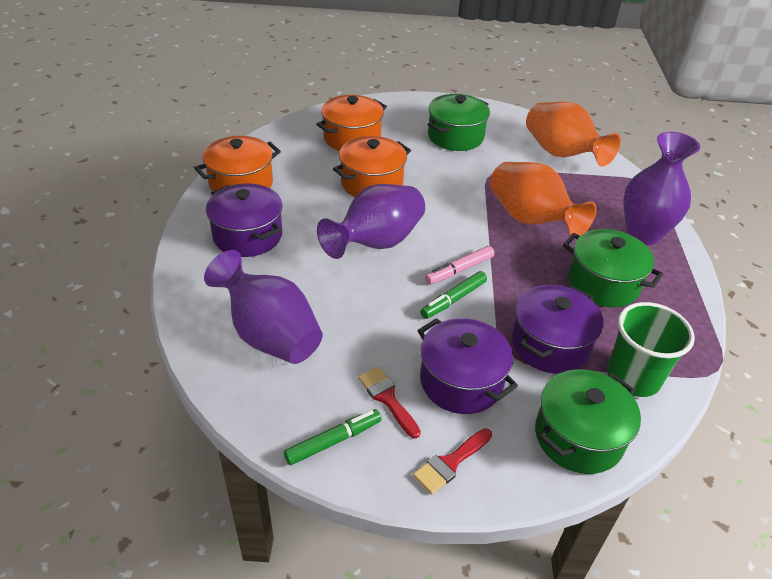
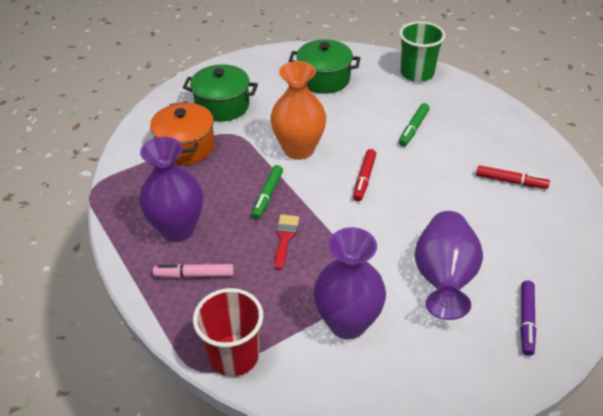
green pot: [427,94,490,151] [535,369,641,474] [563,229,663,307] = 3 -> [183,64,258,122] [289,40,360,94] = 2
orange pot: [194,136,281,192] [316,95,387,151] [333,136,411,197] = 3 -> [150,102,215,165] = 1
orange vase: [490,162,596,236] [526,102,621,167] = 2 -> [270,61,326,160] = 1
purple marker: none = 0 -> [520,281,536,356] = 1
purple pot: [206,184,283,257] [417,318,518,414] [512,285,603,374] = 3 -> none = 0
red brush: [358,367,421,439] [413,428,492,495] = 2 -> [274,214,299,270] = 1
red cup: none = 0 -> [193,288,263,377] = 1
red marker: none = 0 -> [353,149,376,201] [476,165,550,189] = 2

